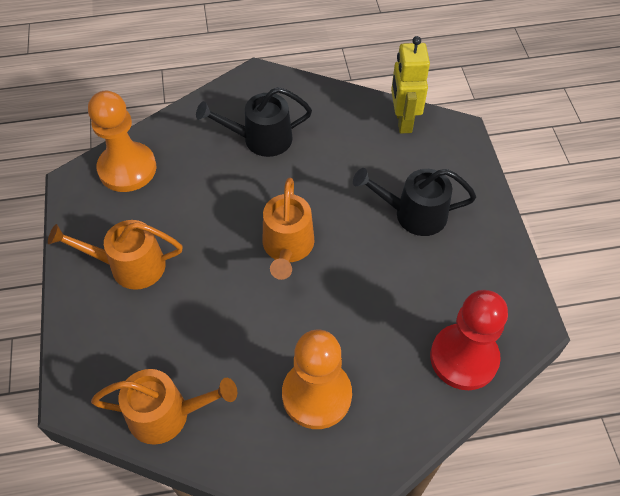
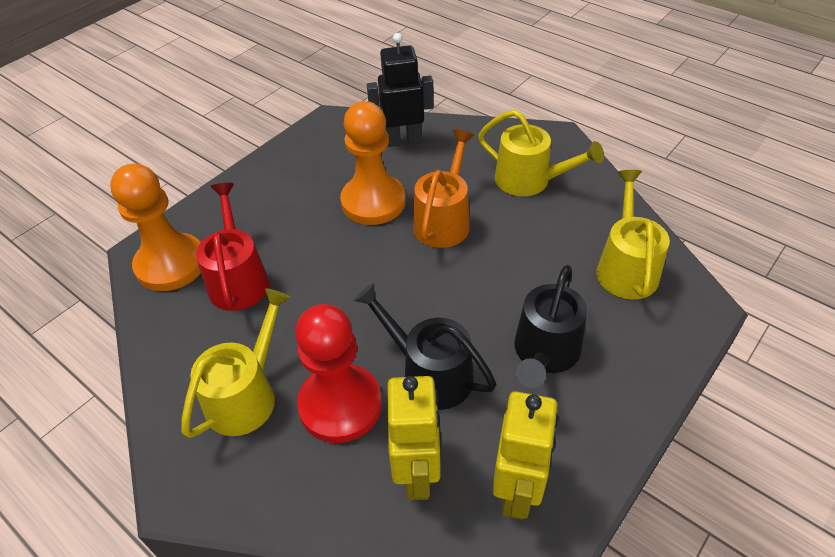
black robot: none = 0 -> [367,33,434,147] = 1
orange watering can: [48,220,183,290] [91,369,237,445] [263,178,315,280] = 3 -> [413,129,474,248] = 1
red watering can: none = 0 -> [196,183,269,311] = 1
yellow robot: [391,36,430,133] = 1 -> [387,376,441,500] [492,391,559,519] = 2
yellow watering can: none = 0 -> [181,288,291,438] [478,110,604,196] [597,170,670,300] = 3

